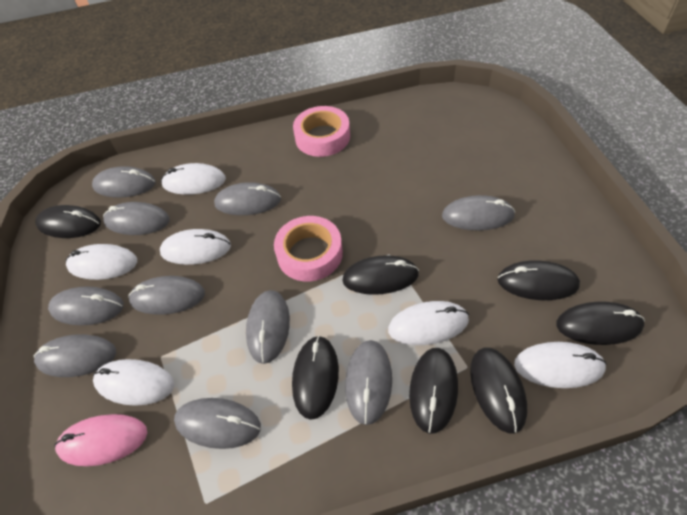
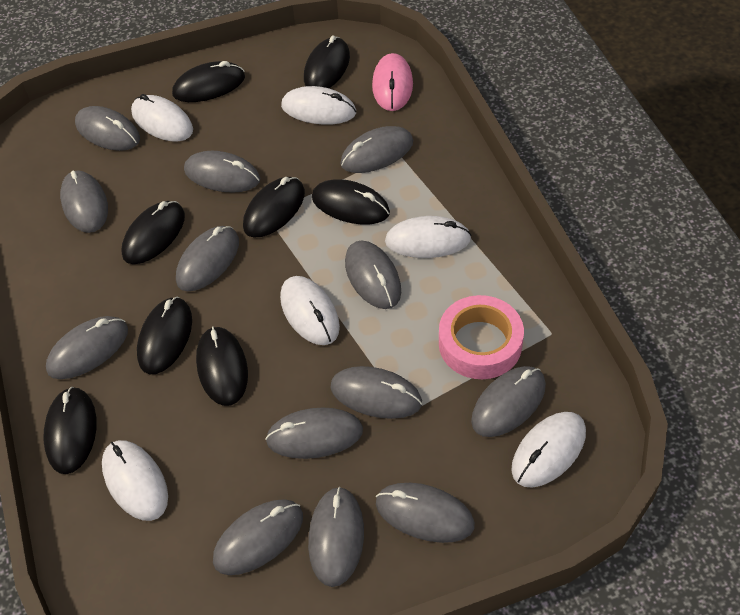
black mouse: [35,205,101,238] [292,336,339,420] [342,255,419,295] [409,348,458,434] [470,347,527,434] [497,260,580,300] [557,301,645,345] = 7 -> [43,387,96,474] [121,201,185,264] [137,297,192,374] [172,61,245,102] [196,326,248,406] [243,177,305,237] [304,35,350,88] [312,179,390,225] = 8
grey mouse: [34,334,116,377] [48,286,124,325] [92,166,156,198] [103,202,170,235] [128,276,205,315] [174,398,261,449] [214,182,281,215] [246,290,290,364] [345,340,392,425] [442,195,515,230] = 10 -> [46,316,128,379] [60,170,108,233] [75,106,140,151] [176,226,239,291] [184,151,260,193] [213,499,303,575] [265,407,363,459] [308,487,364,587] [330,366,422,419] [340,126,413,173] [345,241,401,309] [376,483,475,543] [471,366,546,437] = 13
pink tape: [274,216,343,282] [293,106,350,157] = 2 -> [439,295,524,379] = 1

